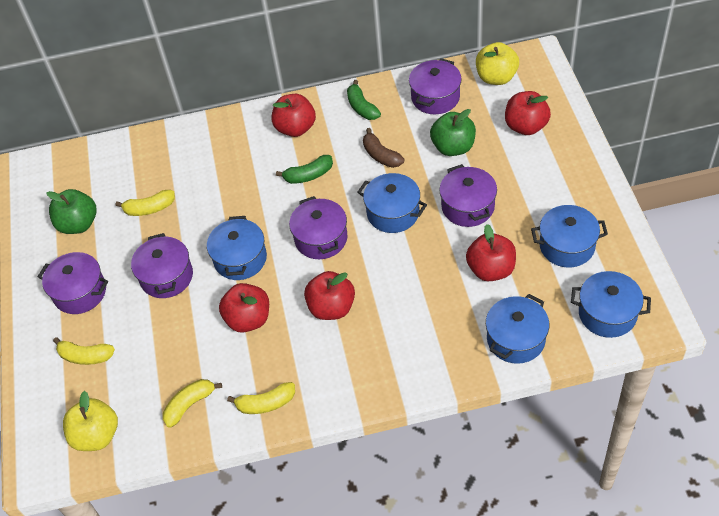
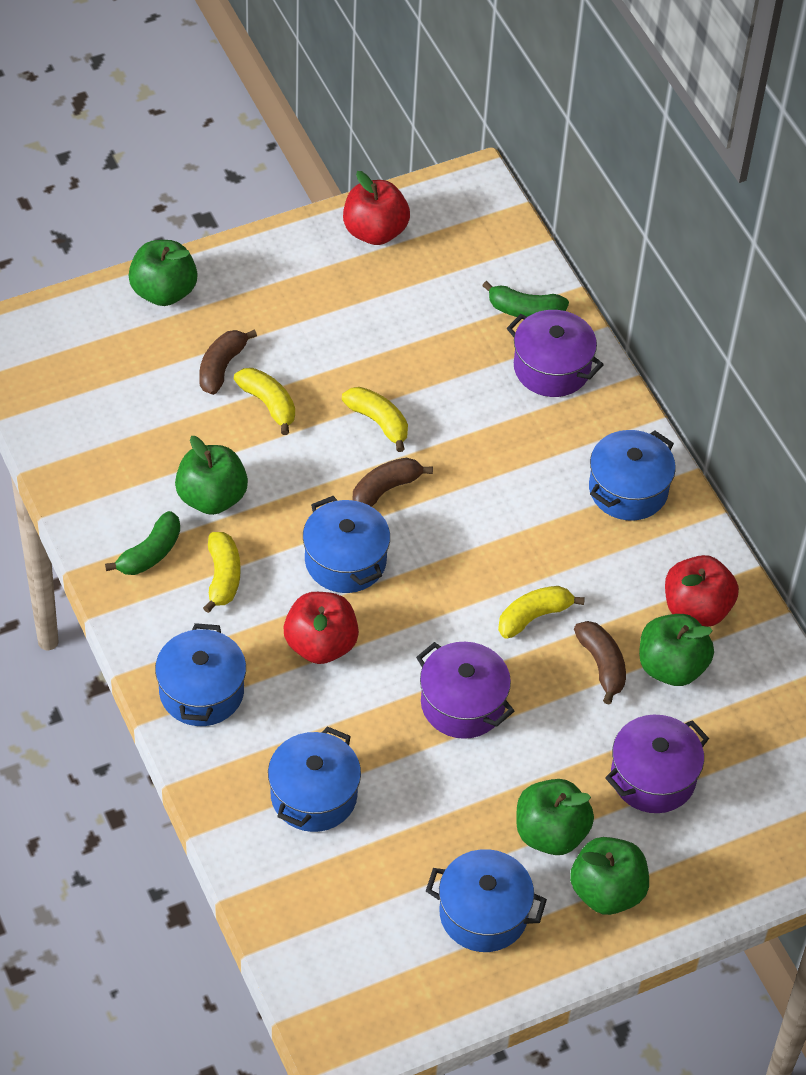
brown banana: [363,128,404,168] = 1 -> [199,330,257,395] [352,458,433,507] [574,621,626,704] = 3
green apple: [46,189,97,234] [430,109,476,156] = 2 -> [128,240,198,306] [175,436,248,515] [516,779,594,855] [570,837,649,915] [639,614,714,686] = 5
purple pot: [38,252,108,314] [131,233,193,298] [289,196,347,259] [409,58,462,114] [439,164,497,227] = 5 -> [416,642,514,739] [507,310,604,397] [605,715,709,813] = 3
red apple: [219,283,269,333] [272,94,316,137] [304,271,355,320] [466,224,516,281] [505,91,551,135] = 5 -> [284,592,359,664] [343,171,410,245] [665,555,739,627] = 3
yellow apple: [63,391,118,451] [476,42,519,85] = 2 -> none = 0

